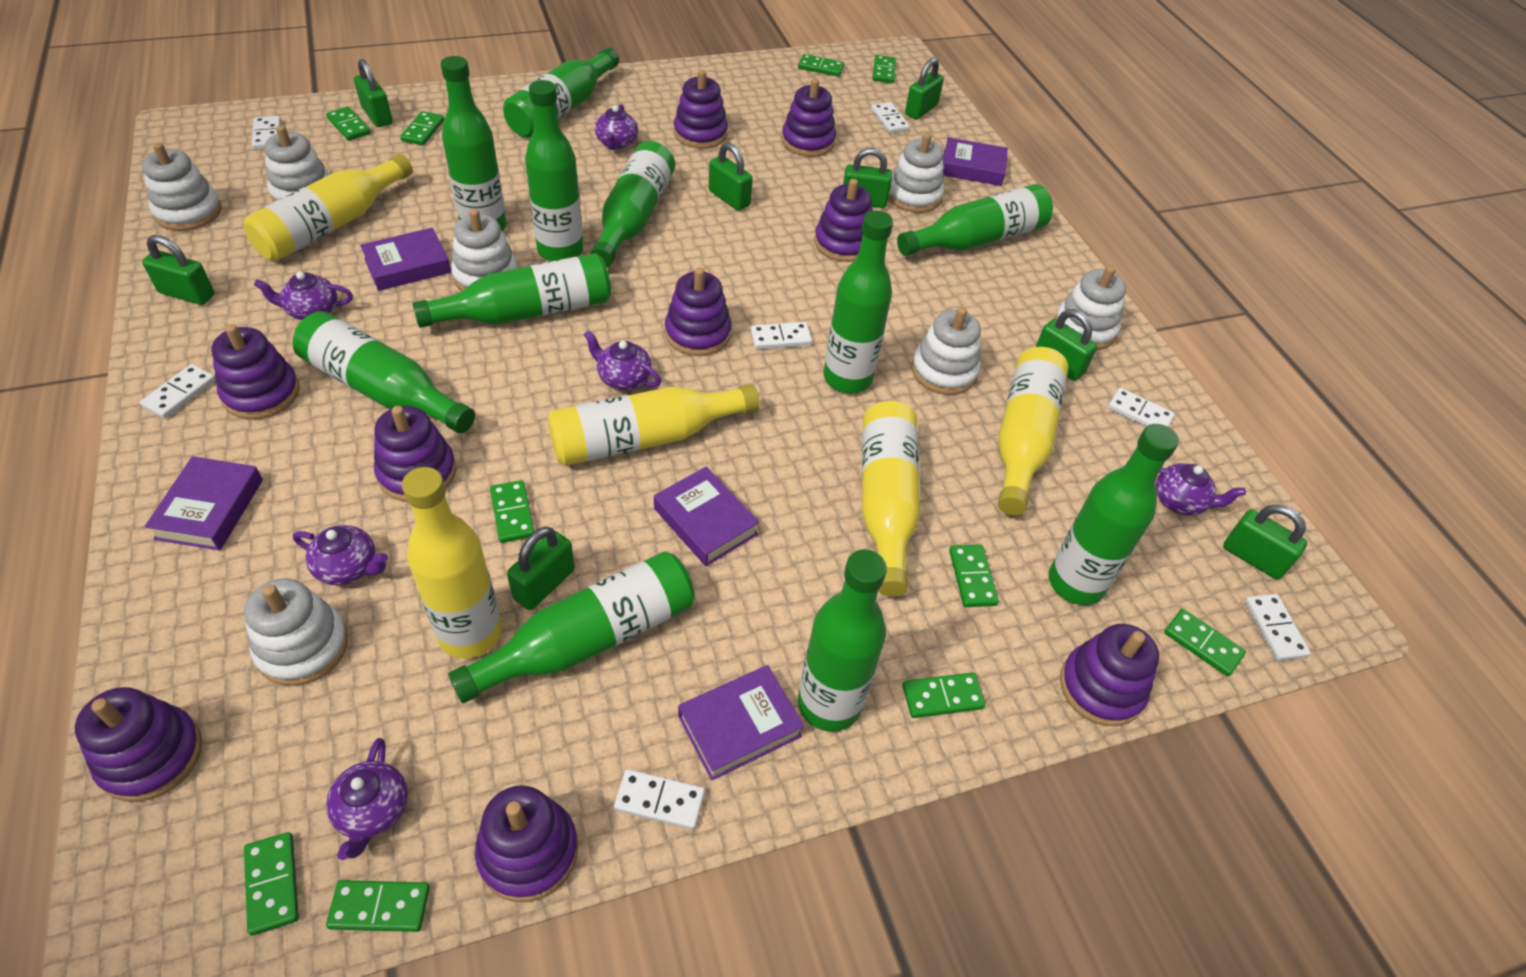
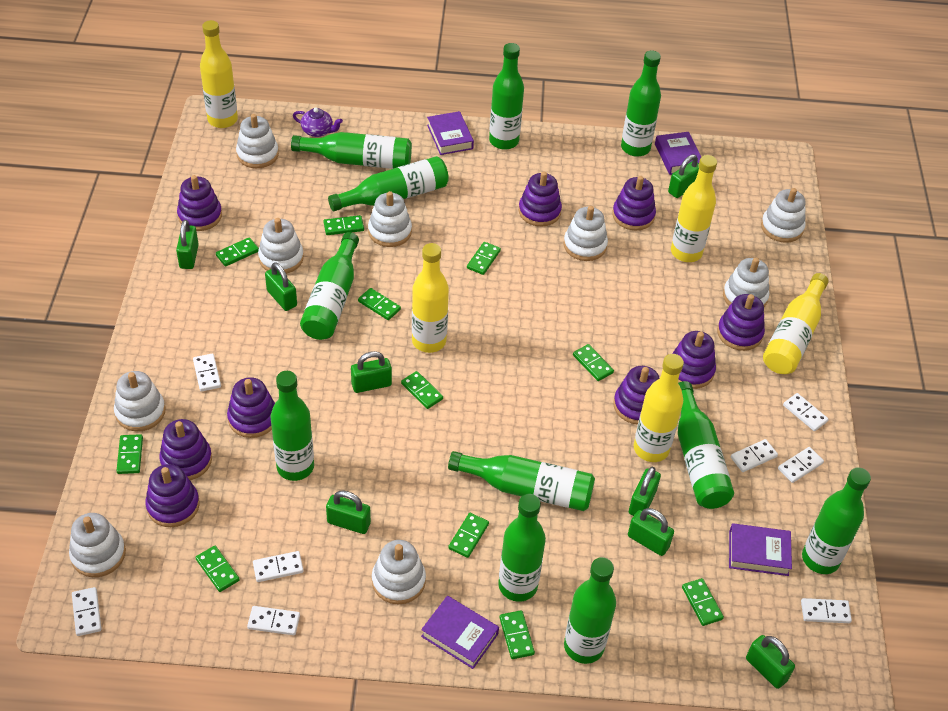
green domino: [244,832,299,935] [326,107,371,141] [326,880,430,932] [400,111,444,145] [490,480,534,543] [798,54,844,77] [872,55,896,83] [902,672,985,718] [949,544,999,607] [1164,609,1246,676] = 10 -> [116,434,143,474] [195,546,240,592] [216,237,259,267] [323,215,364,235] [358,288,401,320] [401,371,443,409] [448,513,489,558] [467,242,501,275] [499,610,535,659] [573,344,614,381] [682,578,724,626] = 11
purple book: [145,456,263,550] [360,228,451,291] [654,467,759,566] [678,665,804,781] [943,137,1008,186] = 5 -> [421,596,499,669] [427,111,474,155] [655,132,701,175] [729,523,792,576] = 4
purple teapot: [254,271,353,320] [293,525,388,585] [326,738,408,860] [583,330,661,390] [595,104,638,150] [1155,463,1246,516] = 6 -> [293,108,343,137] = 1
white domino: [140,364,216,419] [251,116,281,150] [614,769,705,829] [750,322,812,349] [871,102,910,133] [1108,388,1175,427] [1245,594,1311,661] = 7 -> [72,587,101,636] [193,354,221,392] [247,606,300,635] [253,551,304,582] [731,439,778,472] [778,447,824,483] [783,393,829,431] [801,598,852,623] = 8
white stacking toy: [142,143,222,231] [244,578,348,686] [264,125,330,202] [451,209,517,291] [888,133,944,213] [912,307,981,395] [1054,266,1126,350] = 7 -> [69,513,126,577] [114,371,166,431] [236,114,279,168] [258,218,304,274] [368,191,412,247] [372,540,426,604] [563,206,608,261] [723,258,769,307] [761,188,806,243] = 9

